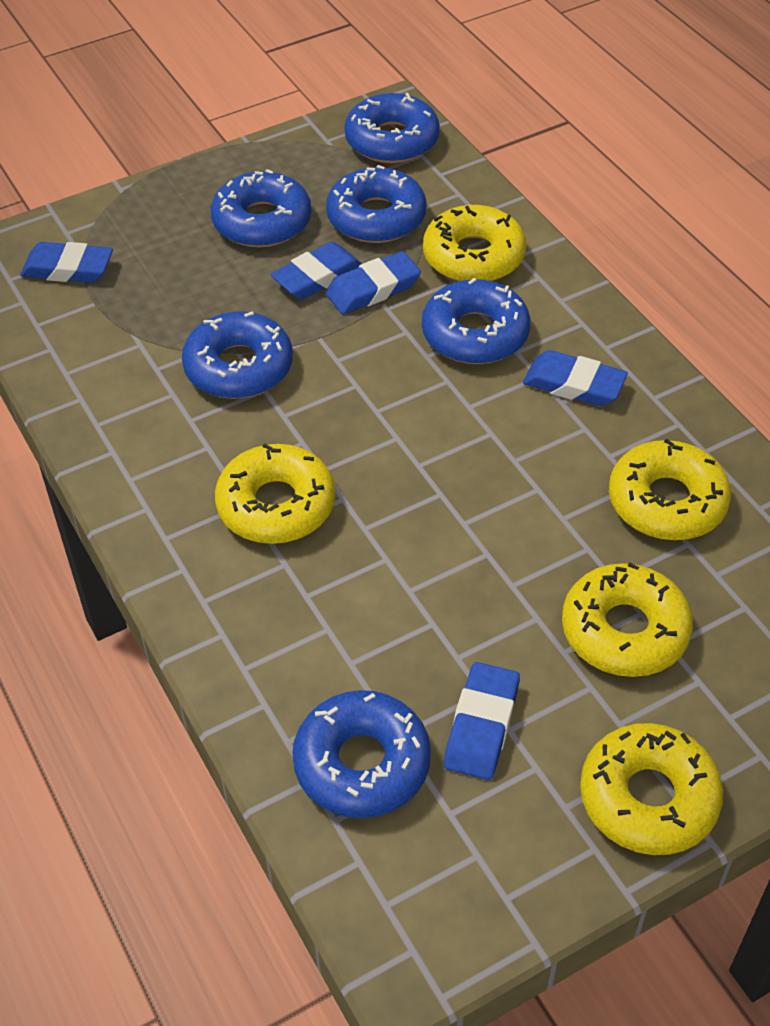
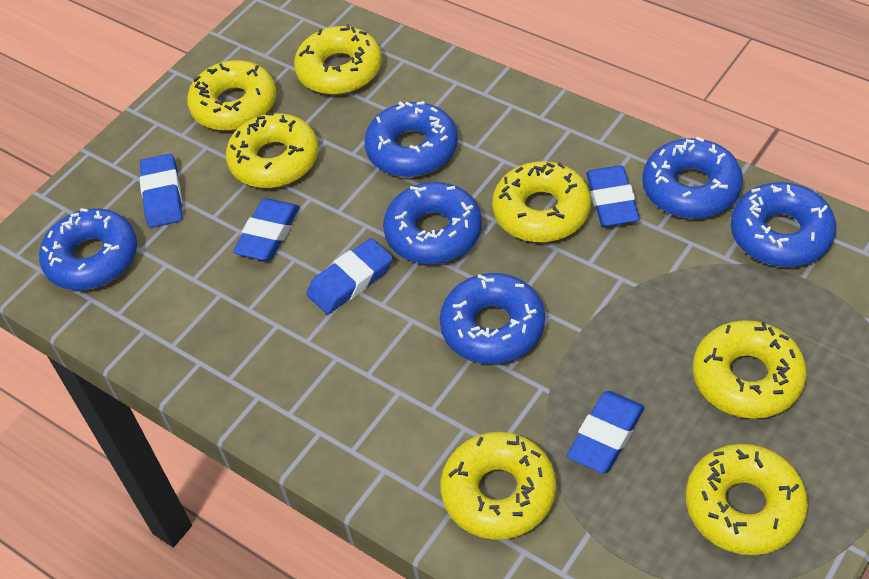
yellow donut: [215,443,335,544] [423,205,526,281] [562,563,693,677] [580,723,723,855] [609,439,731,540] = 5 -> [187,60,276,131] [226,112,319,188] [294,24,382,95] [440,432,556,540] [492,161,591,242] [686,444,808,555] [693,320,807,419] = 7

